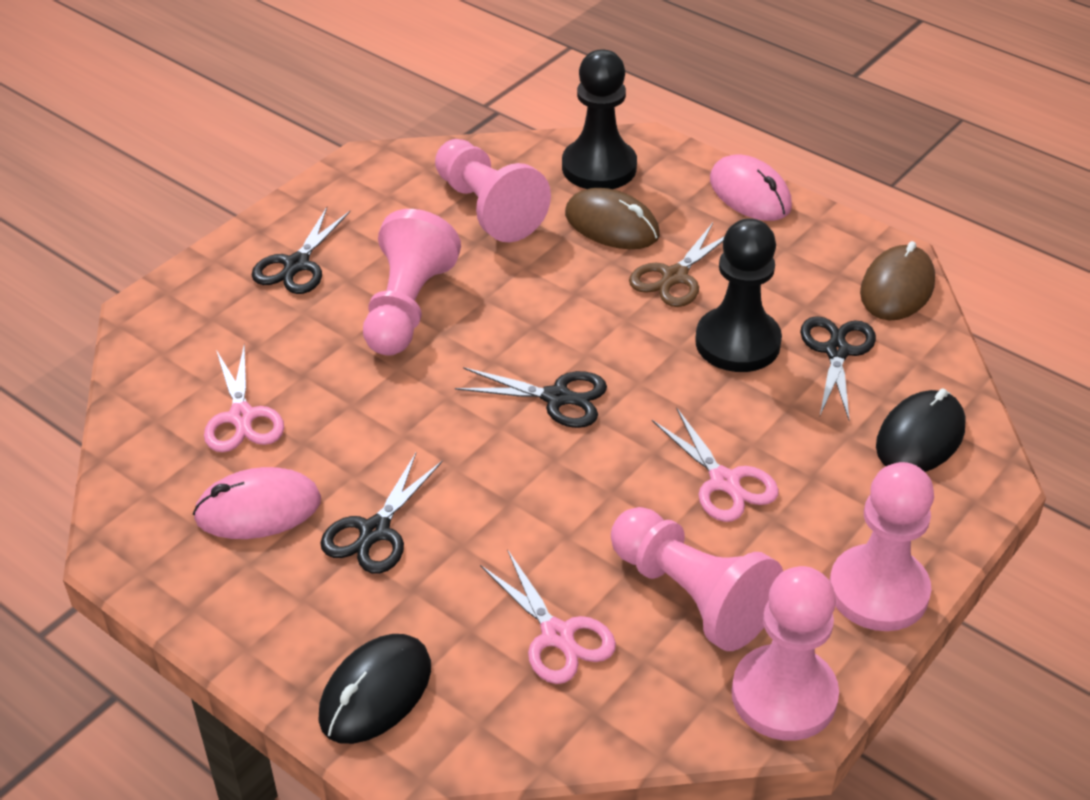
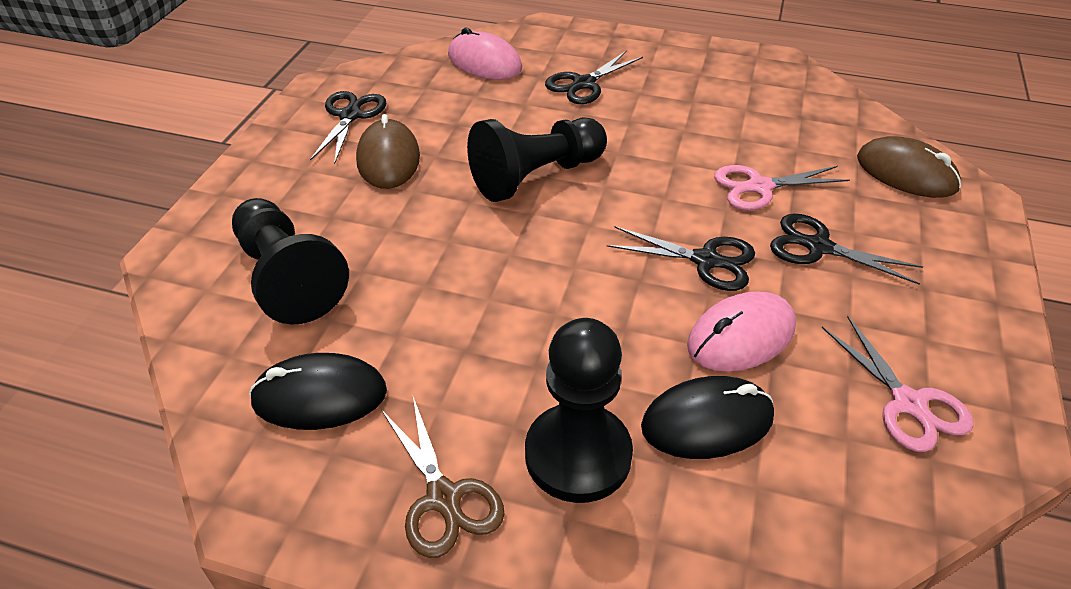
black pawn: [562,50,637,189] [695,218,782,372] = 2 -> [232,198,349,324] [467,117,607,202] [525,318,633,503] = 3
pink pawn: [363,209,461,356] [435,139,551,242] [611,507,783,651] [732,566,839,741] [829,462,934,631] = 5 -> none = 0
pink scissors: [204,344,284,452] [480,549,616,684] [652,408,779,522] = 3 -> [714,165,850,210] [822,316,974,452] = 2

